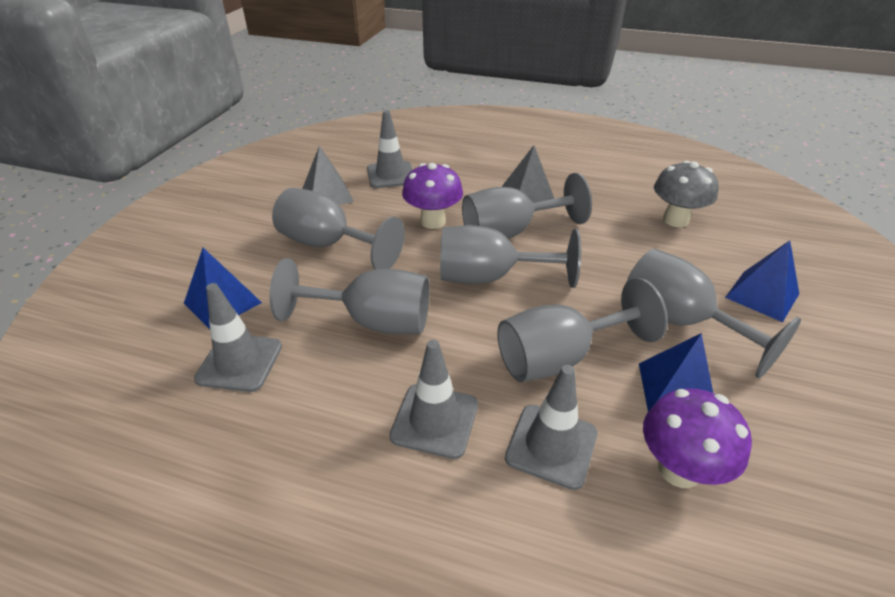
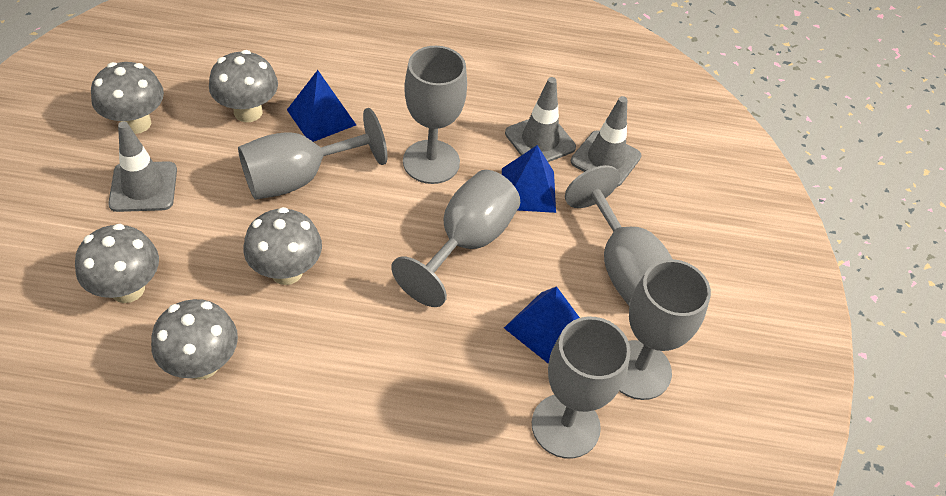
grey mushroom: [654,161,719,227] = 1 -> [75,224,159,303] [91,62,164,134] [151,299,238,380] [209,50,278,122] [243,207,322,285] = 5
grey pyramid: [302,146,354,205] [502,145,554,203] = 2 -> none = 0
grey traffic cone: [194,283,282,392] [367,110,413,188] [389,340,478,459] [505,365,598,490] = 4 -> [108,121,177,212] [505,77,576,162] [571,96,641,187] = 3
purple mushroom: [402,163,463,229] [643,388,752,488] = 2 -> none = 0

